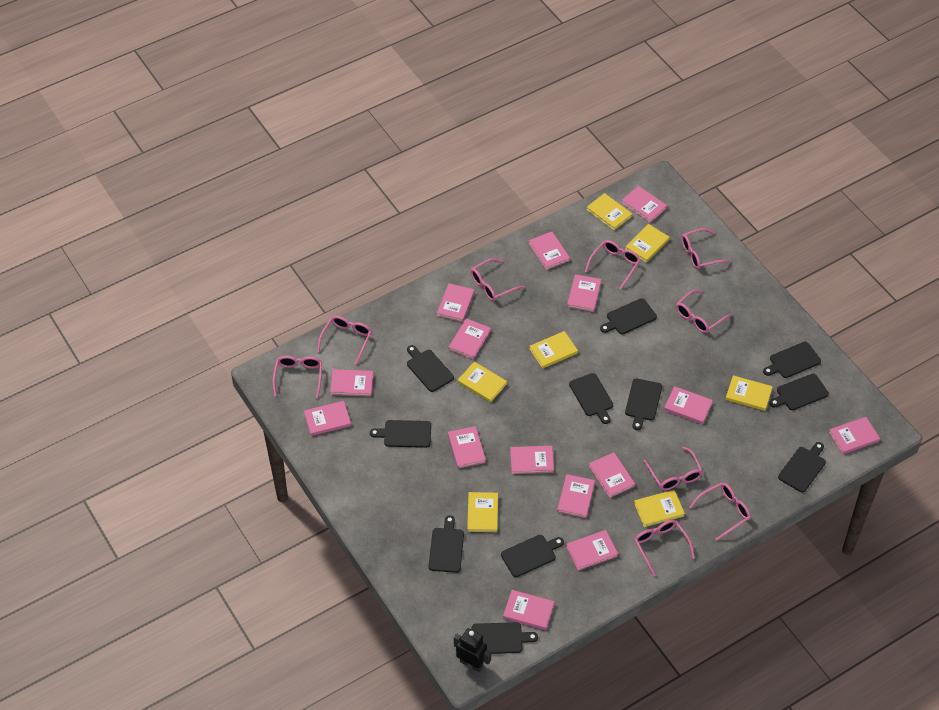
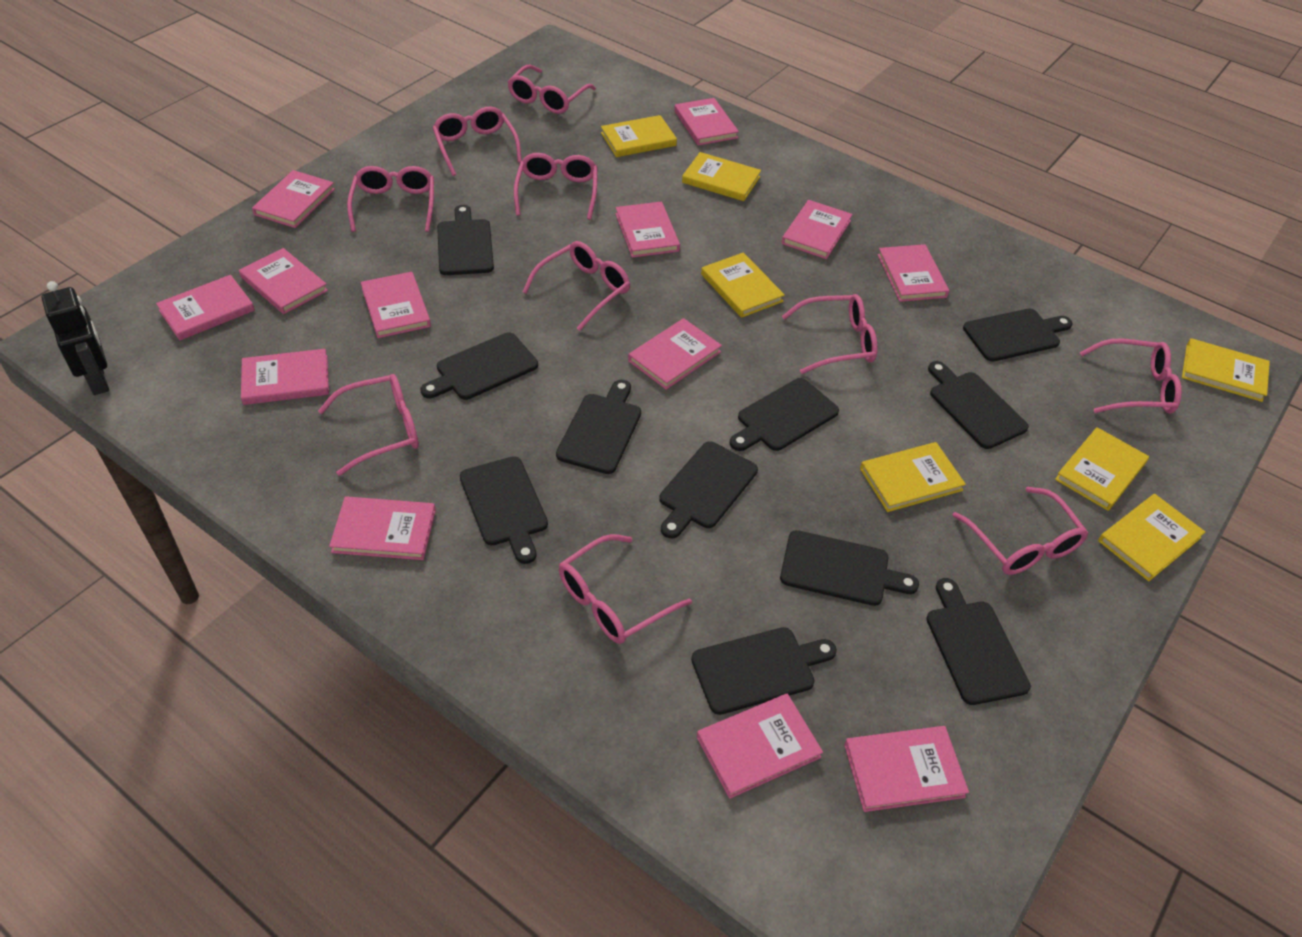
pink book: [304,401,351,436] [330,369,374,397] [437,283,474,322] [448,426,486,469] [449,318,491,360] [503,590,554,630] [510,446,554,474] [529,232,570,270] [557,474,595,518] [566,530,618,571] [567,274,601,312] [589,452,635,498] [622,186,667,223] [664,386,713,424] [829,417,880,454] = 15 -> [156,275,255,340] [239,248,328,314] [241,349,329,405] [252,170,335,228] [329,496,436,560] [361,272,431,338] [616,202,680,258] [628,318,722,390] [674,98,739,146] [697,694,823,799] [781,200,852,259] [844,726,969,812] [877,244,949,302] = 13
pink glasses: [273,356,322,398] [317,316,372,365] [471,258,525,301] [585,240,641,289] [634,520,695,576] [644,446,703,491] [676,290,732,333] [681,228,731,269] [689,483,751,541] = 9 -> [318,374,419,476] [347,166,434,232] [432,107,522,176] [508,65,596,114] [514,153,597,220] [522,241,630,331] [559,534,692,644] [782,294,878,374] [952,487,1088,575] [1080,339,1182,414] = 10

